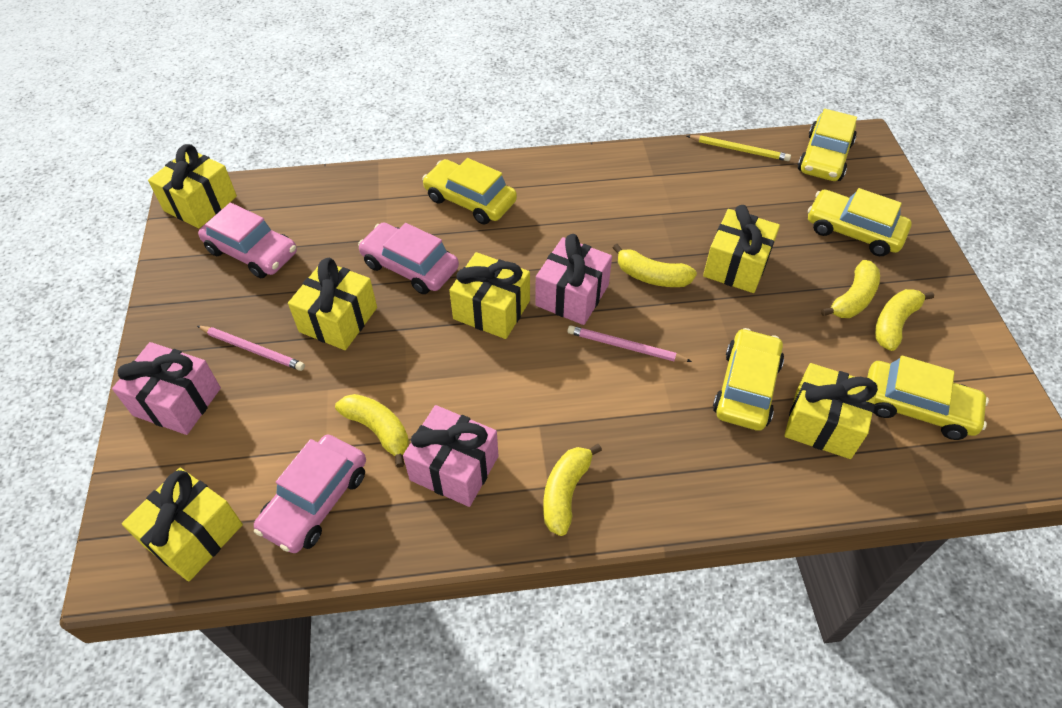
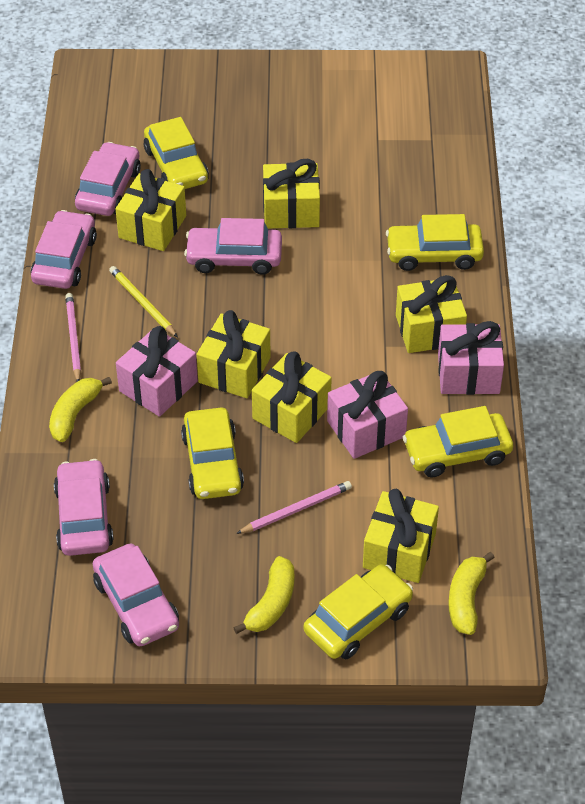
pink car: [198,203,297,278] [254,435,366,553] [358,222,459,294] = 3 -> [31,210,97,289] [54,459,114,556] [75,142,141,216] [92,544,179,646] [184,218,282,275] = 5
yellow banana: [335,394,409,468] [543,444,602,536] [613,244,697,287] [821,260,880,318] [875,289,934,351] = 5 -> [49,377,112,442] [233,556,294,634] [448,552,495,635] = 3

